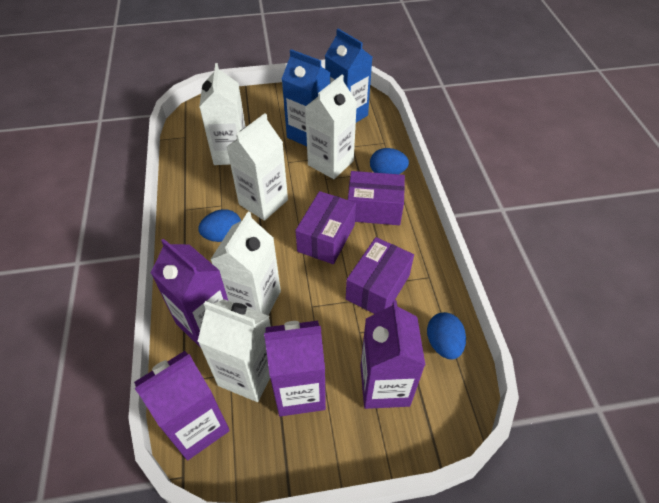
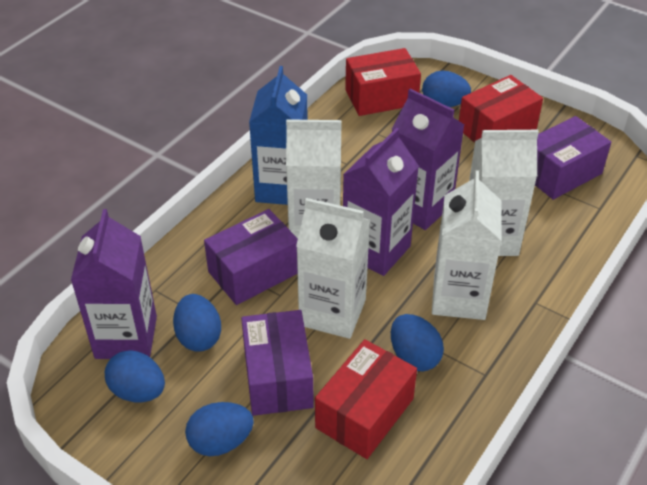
blue carton: [282,49,330,146] [325,28,372,123] = 2 -> [249,66,308,205] = 1
blue egg: [198,209,241,242] [370,148,409,174] [427,312,466,359] = 3 -> [105,350,165,403] [173,294,221,352] [185,402,254,456] [391,314,444,371] [422,71,471,107] = 5
purple carton: [134,351,230,460] [151,238,228,348] [264,321,326,417] [360,300,425,409] = 4 -> [71,209,157,359] [343,128,419,276] [392,88,464,230] = 3
red box: none = 0 -> [315,339,417,459] [345,48,421,116] [459,75,543,143] = 3
white carton: [197,299,271,402] [199,63,246,165] [210,212,281,315] [227,113,288,221] [305,75,357,179] = 5 -> [286,119,342,238] [296,198,370,339] [432,170,502,320] [469,130,539,256] = 4

